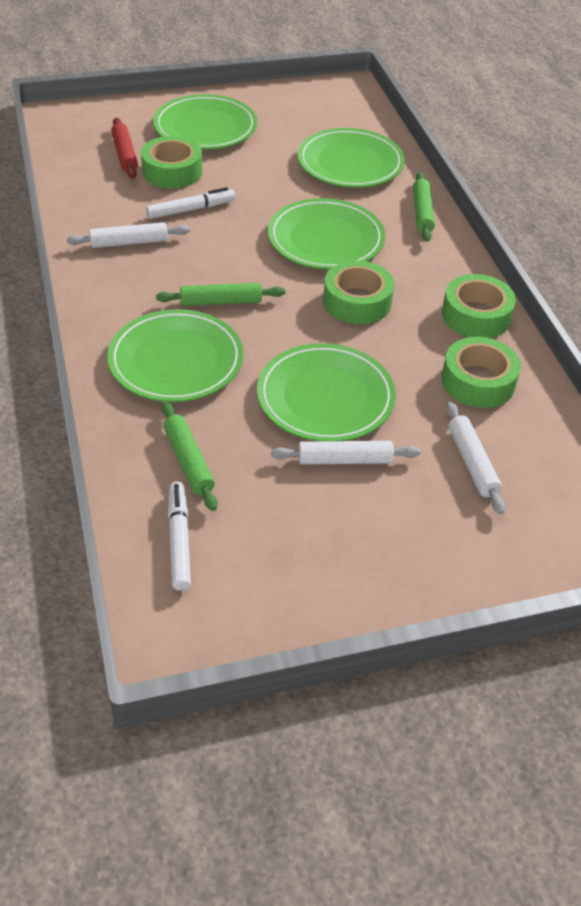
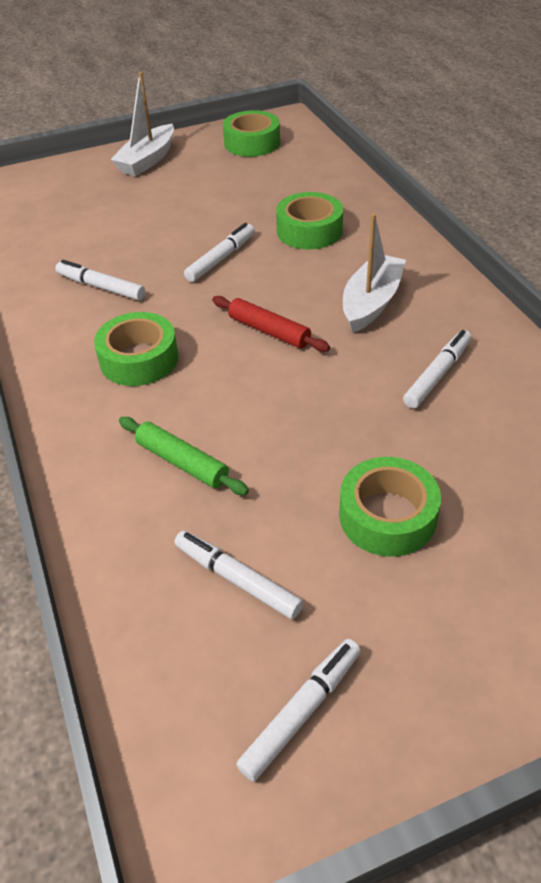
green plate: [108,309,243,402] [153,94,257,149] [257,343,396,441] [268,198,385,269] [298,128,405,188] = 5 -> none = 0
green rolling pin: [156,283,285,306] [162,402,217,511] [413,172,435,242] = 3 -> [119,417,249,495] = 1
white boat: none = 0 -> [110,72,174,176] [343,213,406,333] = 2
white marker: [146,187,235,219] [168,482,191,591] = 2 -> [55,260,145,300] [174,531,303,619] [184,223,255,282] [236,639,361,781] [403,330,472,408] = 5
white rolling pin: [67,222,190,248] [271,441,421,465] [446,402,505,514] = 3 -> none = 0

